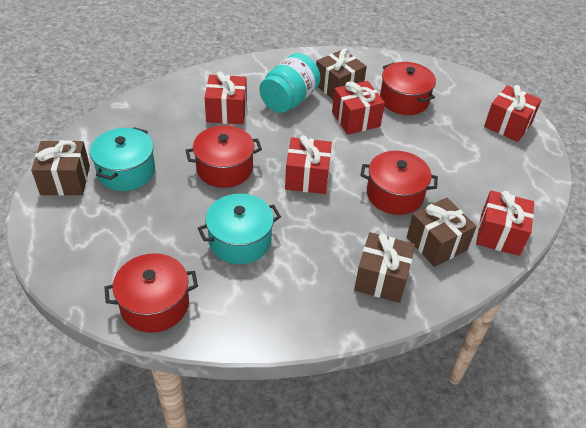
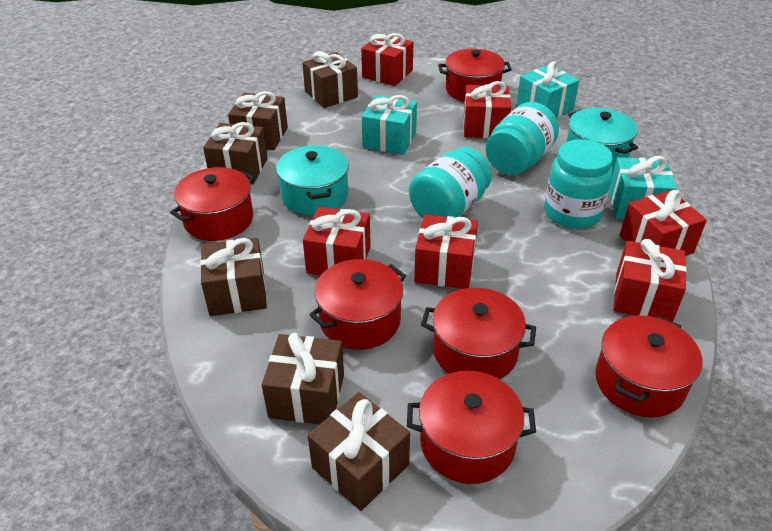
brown gift: [31,140,90,196] [316,48,367,99] [354,232,415,303] [407,198,477,267] = 4 -> [200,238,267,316] [203,122,268,184] [228,91,288,150] [262,333,344,424] [302,51,358,108] [307,392,410,511] = 6
red gift: [205,71,247,124] [285,135,332,194] [332,81,385,135] [476,191,534,256] [484,85,541,142] = 5 -> [303,207,371,275] [361,33,413,86] [414,214,478,289] [463,81,511,138] [613,239,686,322] [620,190,707,256] = 6
red pot: [104,253,198,333] [185,125,262,188] [360,151,438,215] [380,62,436,115] = 4 -> [170,167,255,241] [309,259,406,350] [407,371,536,484] [421,288,536,379] [438,49,512,102] [595,315,702,417] = 6
turquoise gift: none = 0 -> [362,95,417,155] [516,61,579,118] [609,156,677,219] = 3
turquoise jar: [259,53,321,113] = 1 -> [409,147,492,218] [486,102,559,175] [545,139,613,229] = 3

